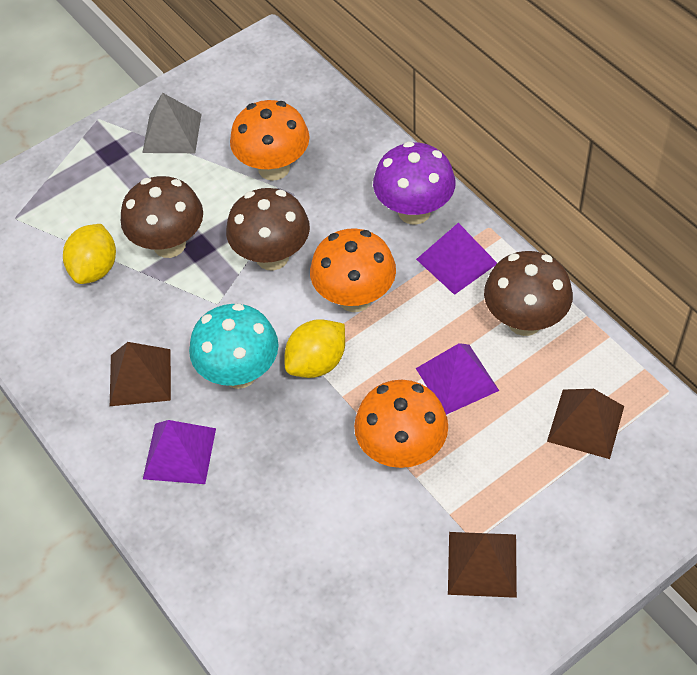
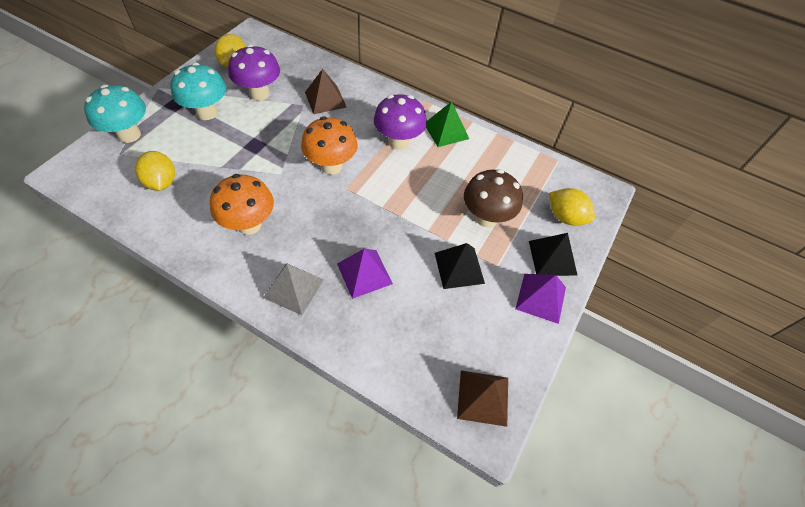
black pyramid: none = 0 -> [435,243,485,289] [529,233,577,276] = 2
brown mushroom: [121,176,203,258] [226,188,310,271] [484,251,573,336] = 3 -> [464,169,523,228] = 1
brown pyramid: [110,342,171,406] [448,532,517,598] [547,389,624,459] = 3 -> [305,69,347,114] [457,371,508,427] = 2
green pyramid: none = 0 -> [426,101,469,147] = 1
orange mushroom: [230,100,310,181] [310,228,396,312] [354,380,448,468] = 3 -> [210,174,274,235] [301,117,358,175] = 2
purple mushroom: [373,141,456,225] = 1 -> [228,45,280,101] [374,94,427,150] = 2
purple pyramid: [143,420,216,484] [416,223,497,295] [416,343,499,415] = 3 -> [337,249,393,299] [516,274,566,324] = 2
turquoise mushroom: [189,303,278,389] = 1 -> [84,85,146,143] [170,62,226,120] = 2
yellow lemon: [63,224,116,284] [284,319,345,378] = 2 -> [135,151,175,191] [215,34,246,67] [549,188,595,226] = 3

